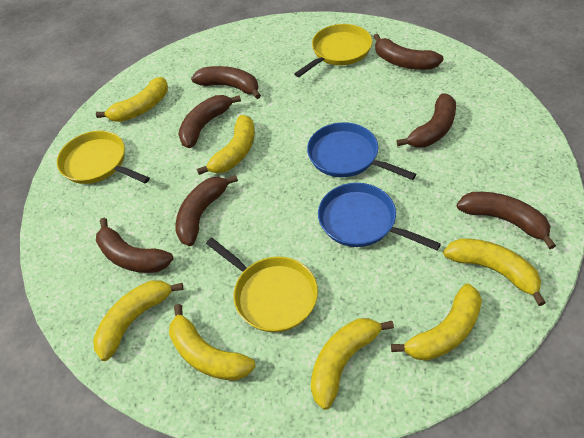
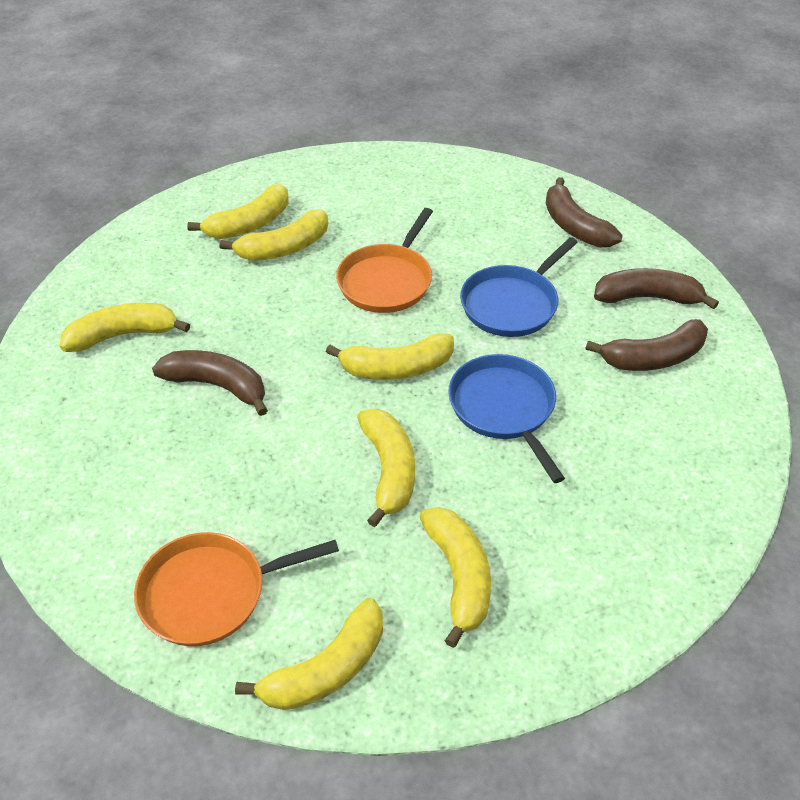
brown banana: [96,218,174,273] [175,175,238,246] [178,95,241,148] [191,66,261,99] [374,34,444,70] [397,93,456,148] [456,192,556,249] = 7 -> [152,350,268,416] [546,177,623,248] [585,319,708,371] [594,268,719,309] = 4
orange pan: none = 0 -> [134,532,339,646] [336,208,433,313] = 2
yellow pan: [57,131,150,184] [206,238,318,332] [294,24,372,77] = 3 -> none = 0

